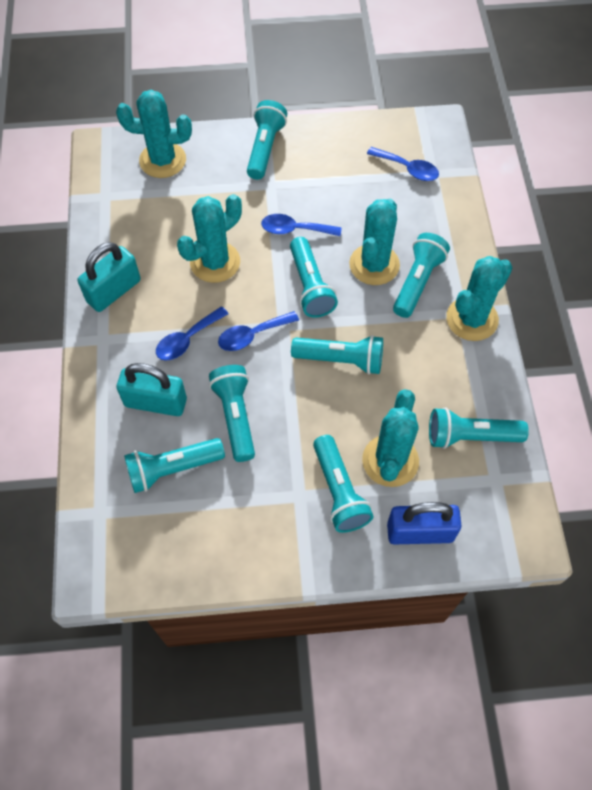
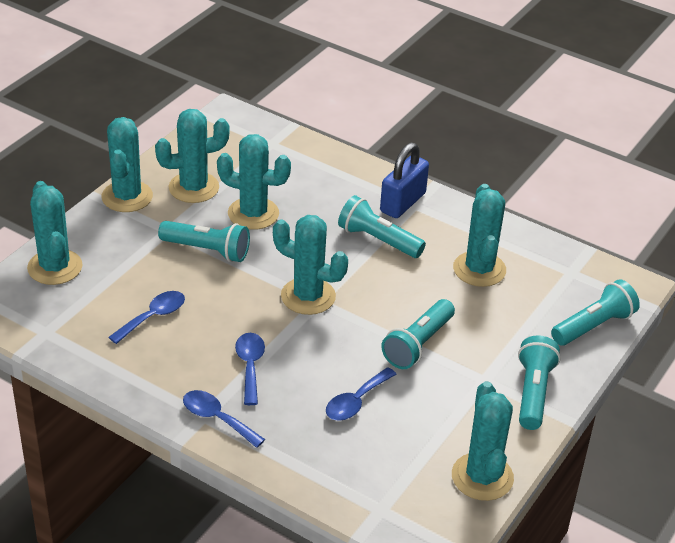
turquoise cactus: [116,90,192,178] [177,194,242,283] [349,199,400,285] [362,389,419,487] [446,256,512,341] = 5 -> [27,181,82,285] [101,117,153,212] [155,109,230,203] [217,134,291,230] [273,215,348,315] [452,381,514,501] [453,184,506,287] = 7
turquoise flashlight: [124,438,225,493] [209,365,255,462] [247,100,287,180] [290,237,338,318] [291,335,383,375] [313,435,374,533] [393,233,450,318] [429,407,529,449] = 8 -> [158,221,250,262] [338,195,426,258] [381,299,455,369] [518,335,560,430] [551,279,640,346] = 5
turquoise padlock: [78,242,141,312] [117,363,187,416] = 2 -> none = 0

